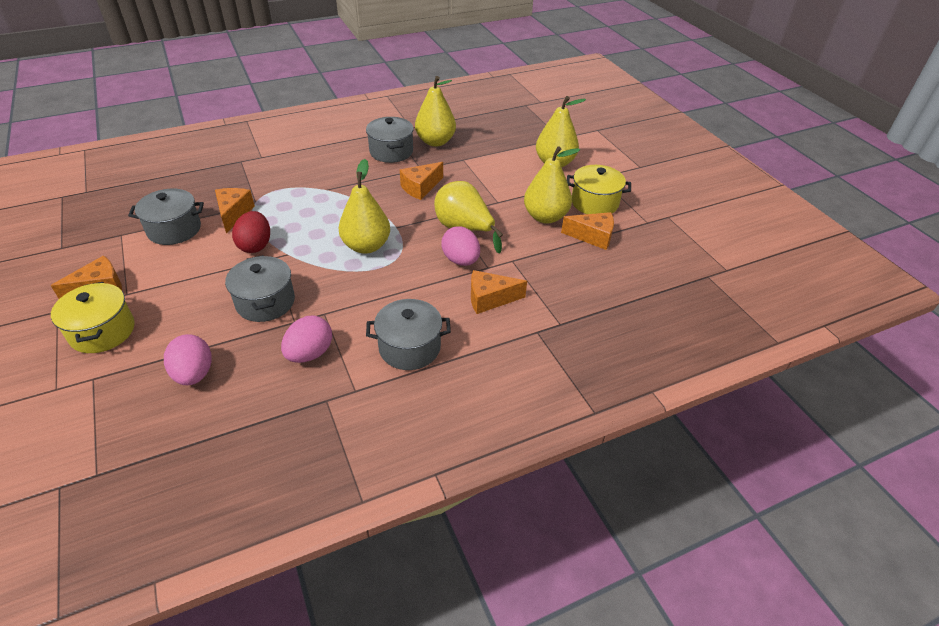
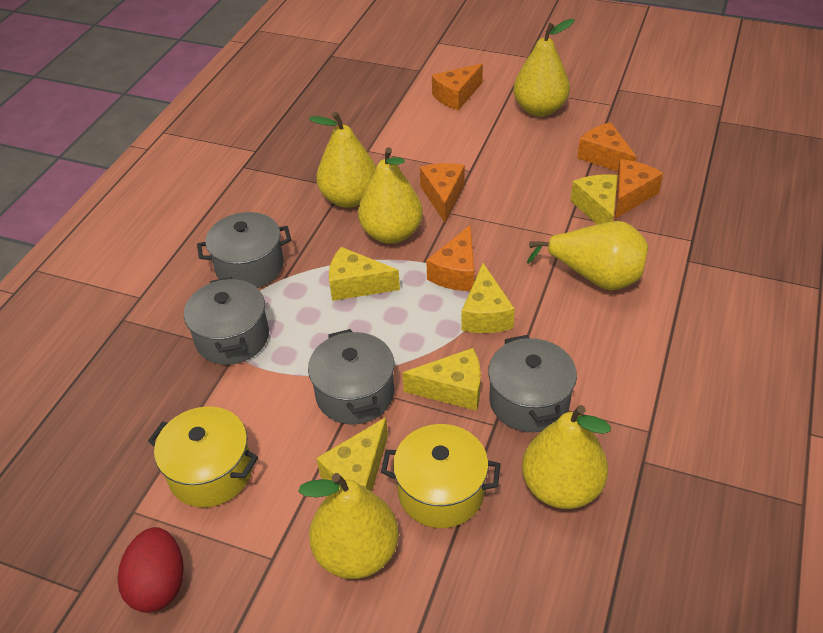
pink egg: [164,334,212,385] [281,316,332,363] [441,226,480,266] = 3 -> none = 0
yellow cheese: none = 0 -> [316,417,388,492] [329,247,400,301] [402,348,481,411] [461,263,515,333] [570,174,618,225] = 5
yellow pear: [338,159,390,254] [415,76,456,147] [434,181,503,254] [524,146,580,224] [536,96,586,167] = 5 -> [298,473,399,579] [309,112,376,208] [358,147,423,244] [514,19,575,116] [522,405,611,509] [527,221,648,290] = 6

